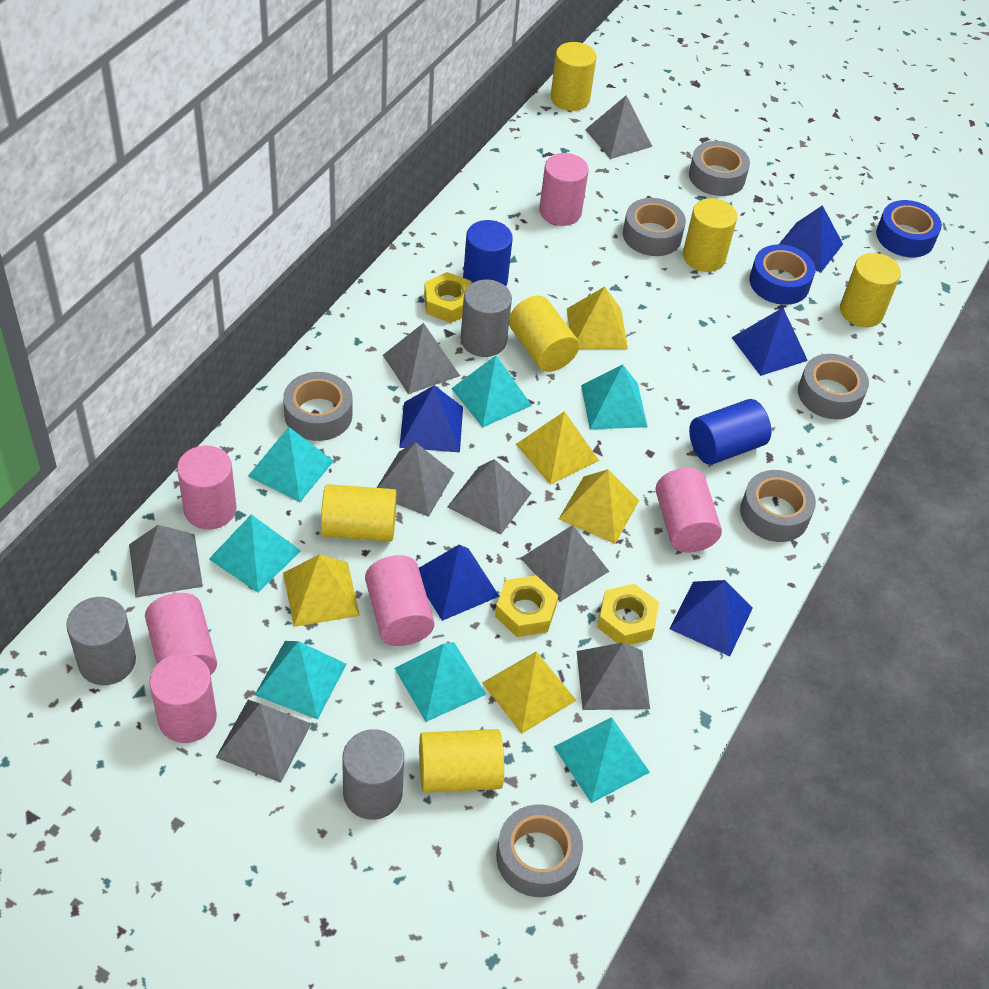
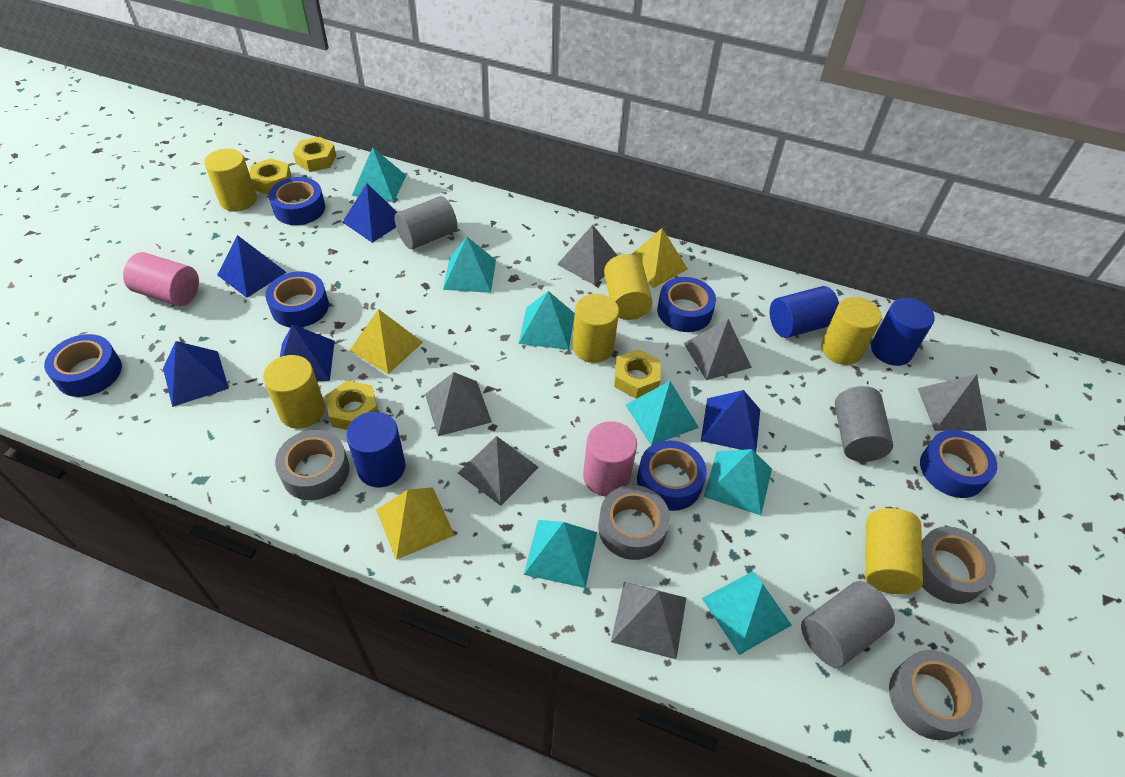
blue cylinder: [463,220,513,286] [689,399,771,465] = 2 -> [346,412,406,487] [770,286,839,338] [871,298,934,366] = 3
blue tape: [749,244,815,305] [876,200,942,257] = 2 -> [44,334,122,397] [265,271,329,328] [269,177,325,225] [637,440,707,511] [657,277,716,332] [920,430,997,498] = 6
grey pyramid: [129,525,203,598] [216,700,311,783] [377,442,454,517] [383,323,460,394] [447,459,531,535] [521,525,609,602] [577,642,650,710] [585,95,653,159] = 8 -> [425,372,492,436] [458,436,539,506] [557,225,618,285] [611,582,686,659] [684,319,752,380] [918,374,987,431] = 6
grey tape: [283,372,352,441] [496,804,583,897] [623,198,686,256] [689,141,750,196] [740,470,816,542] [798,354,869,419] = 6 -> [275,430,349,500] [598,485,670,560] [889,650,983,740] [922,526,996,604] = 4
pink cylinder: [145,593,217,675] [149,654,217,743] [177,446,237,530] [365,555,435,646] [539,153,589,226] [655,468,722,553] = 6 -> [123,252,199,306] [583,421,637,497] = 2
yellow nut: [424,272,472,323] [495,575,558,637] [597,584,659,645] = 3 -> [249,158,291,195] [293,137,336,172] [325,380,378,430] [614,349,661,399] = 4
yellow pyramid: [283,554,360,627] [482,651,577,734] [516,411,599,485] [559,469,639,544] [567,287,628,349] = 5 -> [349,309,423,374] [376,487,455,560] [631,228,688,288] = 3

